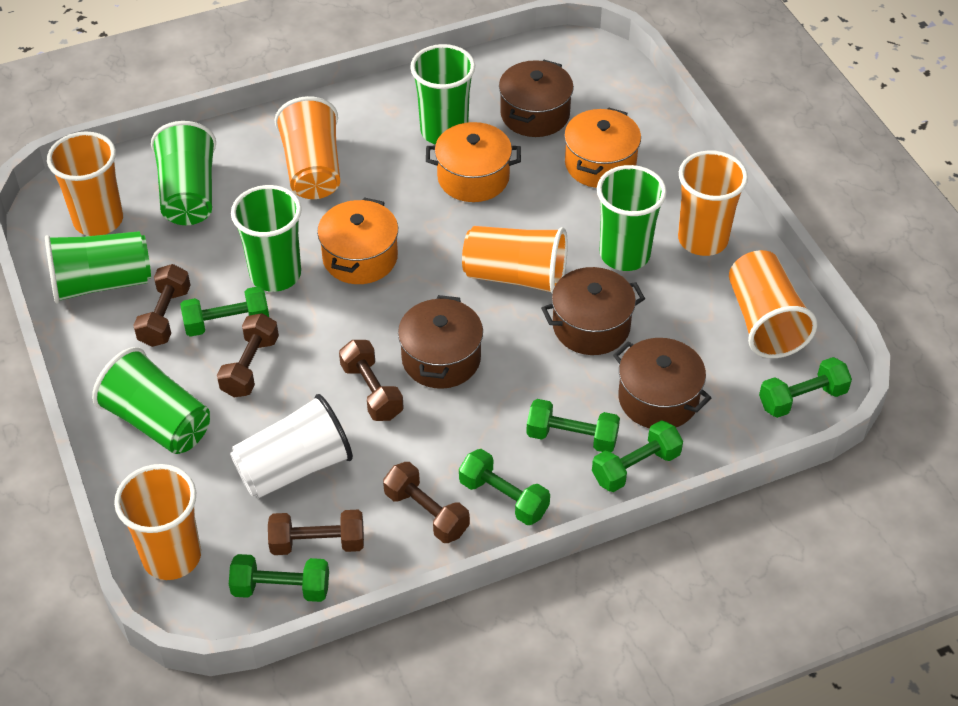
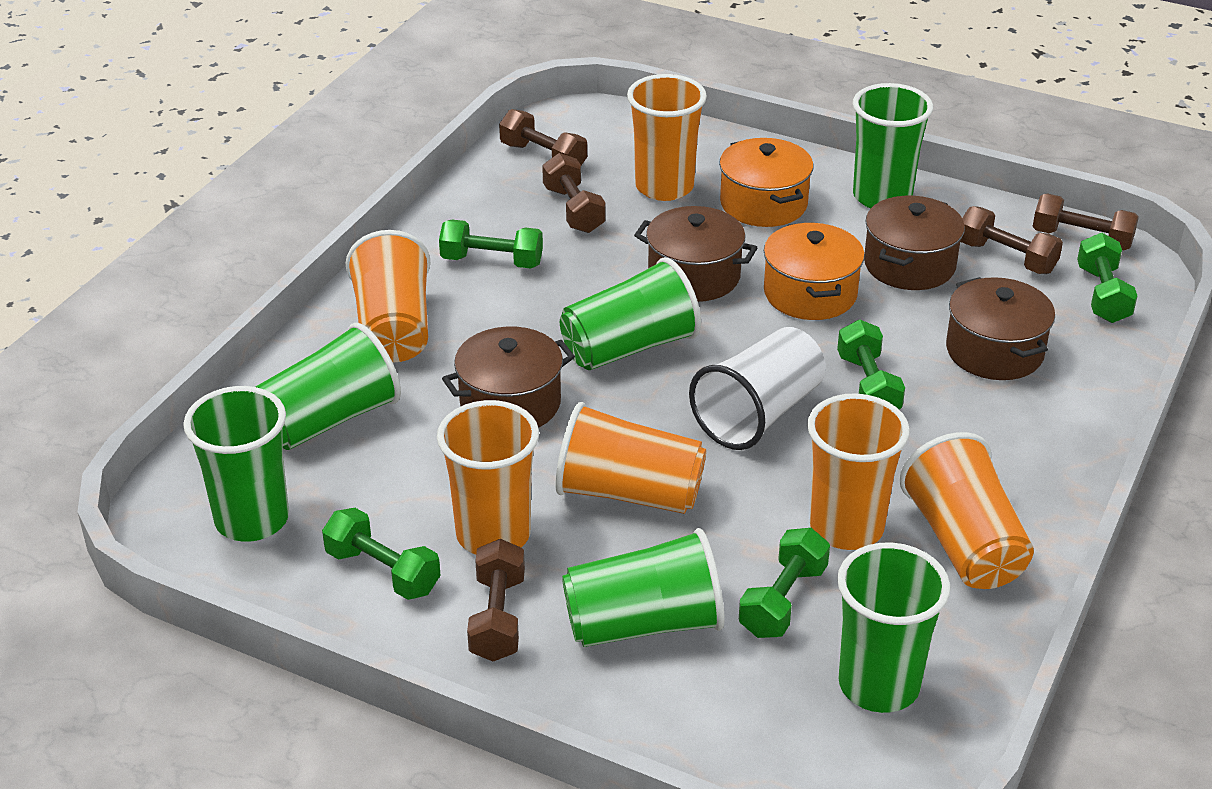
green dumbbell: [180,286,269,337] [229,554,329,602] [459,449,550,525] [526,399,620,452] [592,420,683,492] [759,357,852,418] = 6 -> [322,508,441,600] [439,220,543,268] [739,528,830,638] [837,320,905,409] [1077,233,1137,323] = 5
orange pot: [317,197,398,284] [426,122,521,202] [564,107,641,188] = 3 -> [719,138,814,227] [764,222,865,320] = 2

